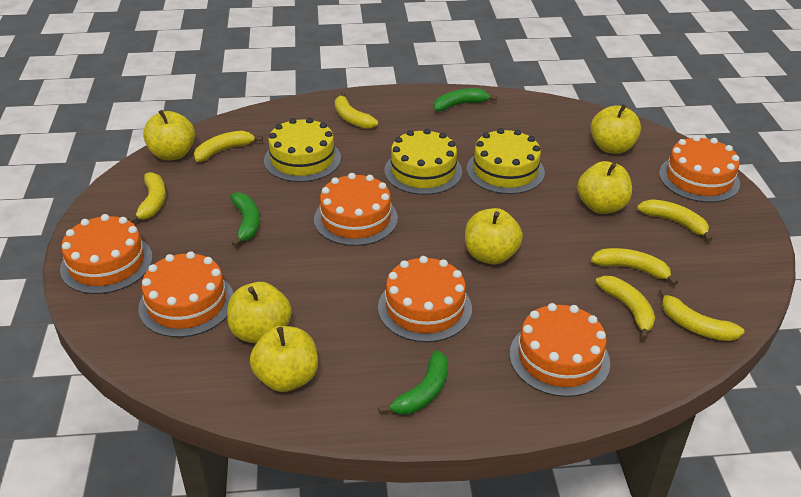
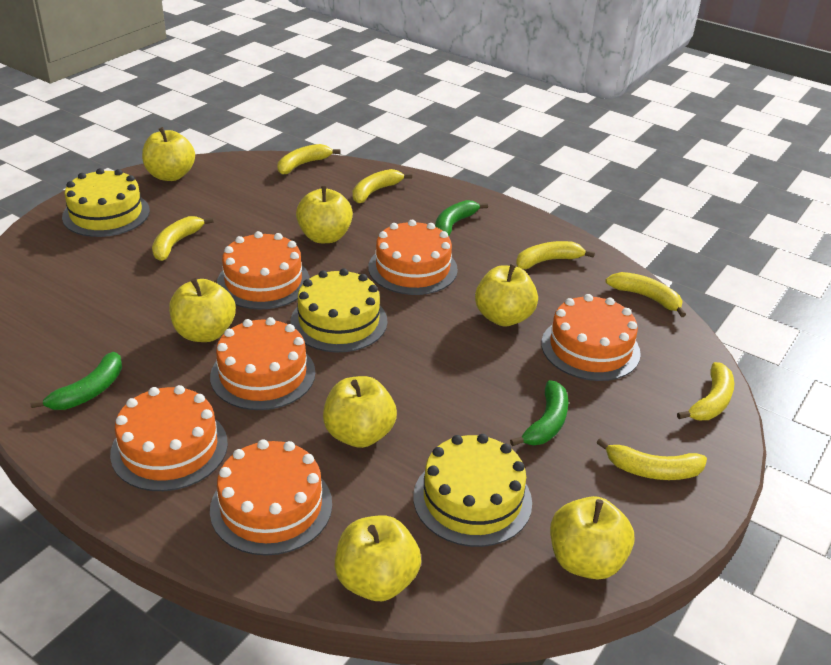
yellow apple: [143,110,195,160] [227,282,292,344] [250,326,318,392] [465,208,523,265] [577,161,632,214] [591,104,641,154] = 6 -> [142,127,195,181] [169,278,236,342] [296,186,353,243] [323,376,397,448] [335,515,421,601] [475,263,538,326] [550,496,634,580] = 7

